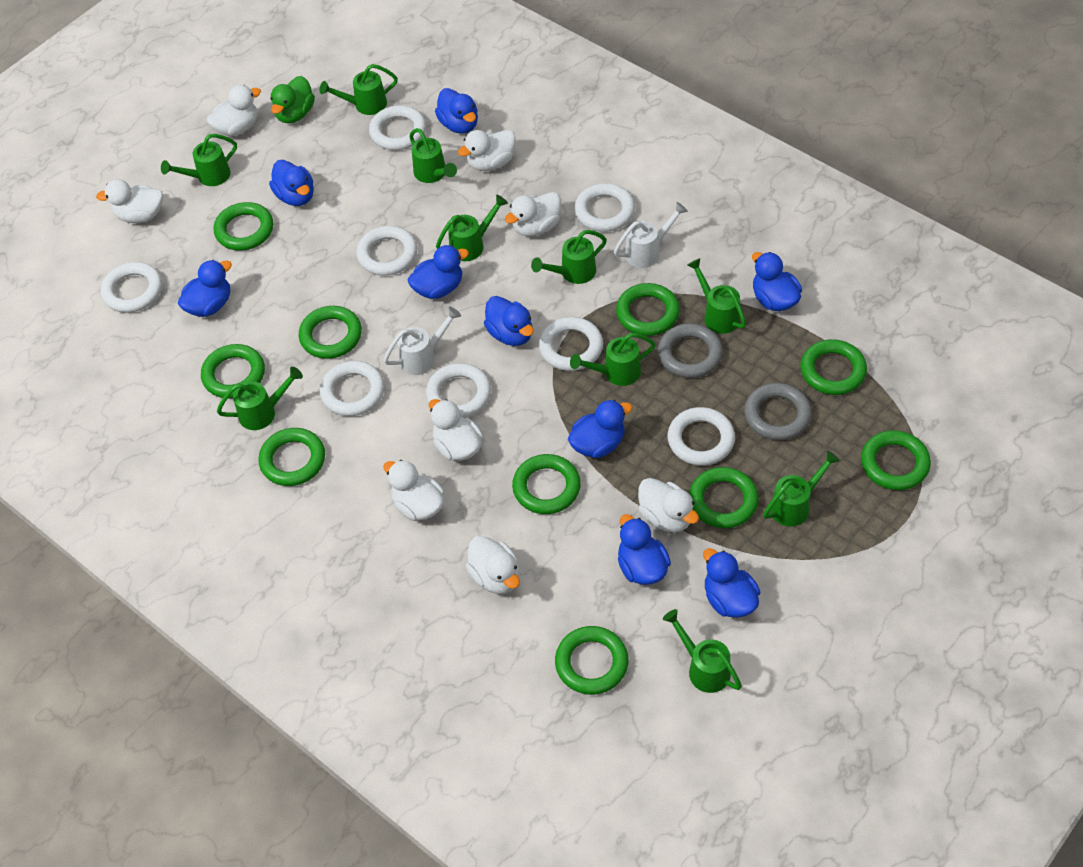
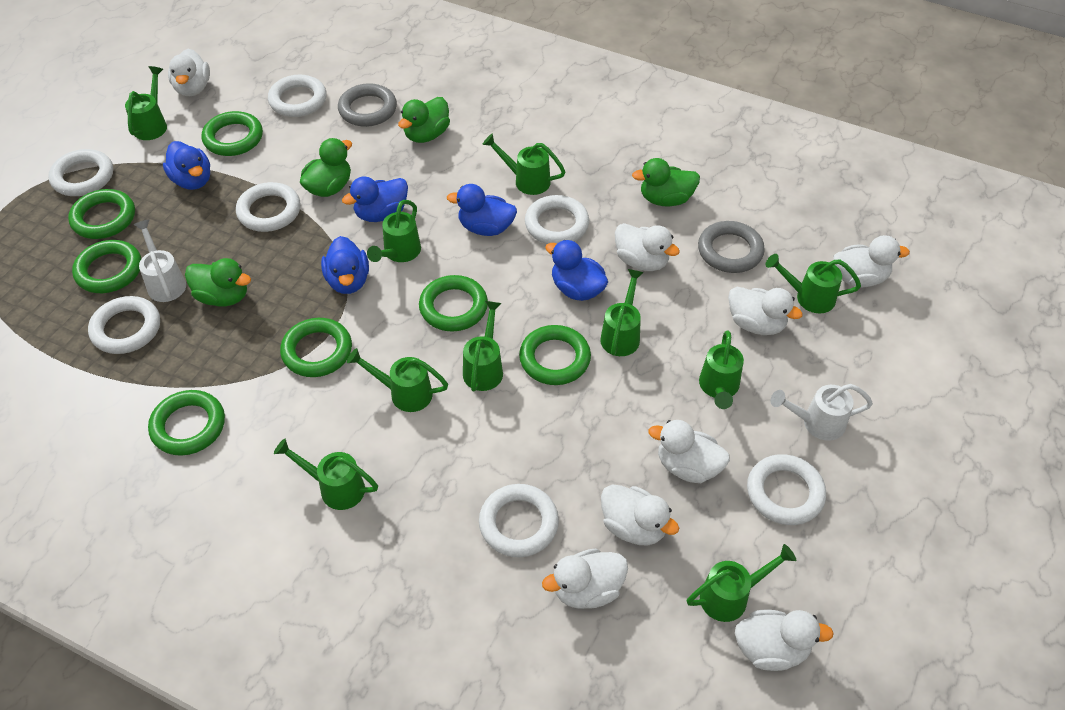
blue duck: [178,260,232,317] [269,160,314,206] [408,245,469,299] [435,88,478,134] [484,296,534,346] [568,400,632,458] [618,514,671,585] [703,548,760,618] [752,252,802,311] = 9 -> [163,141,210,190] [321,236,369,294] [342,176,408,222] [447,184,517,236] [545,240,608,301] = 5
green duck: [270,76,315,123] = 1 -> [185,258,251,306] [300,138,352,197] [398,97,450,143] [632,158,700,206] = 4
green ring: [201,344,265,399] [214,202,273,250] [258,428,325,486] [299,306,362,359] [512,454,581,514] [555,626,628,695] [616,283,680,336] [689,467,759,528] [801,339,867,395] [861,430,931,490] = 10 -> [68,189,135,239] [72,240,141,293] [148,390,225,456] [202,111,263,156] [280,318,352,377] [419,275,488,332] [519,325,591,385] = 7
white ring: [101,262,162,313] [320,361,384,416] [356,226,417,276] [369,105,426,150] [426,363,491,418] [539,317,603,371] [574,183,635,232] [668,407,735,466] = 8 -> [48,149,113,196] [88,296,160,354] [236,182,300,232] [268,75,327,117] [479,484,559,558] [525,195,589,244] [747,454,826,525] = 7

